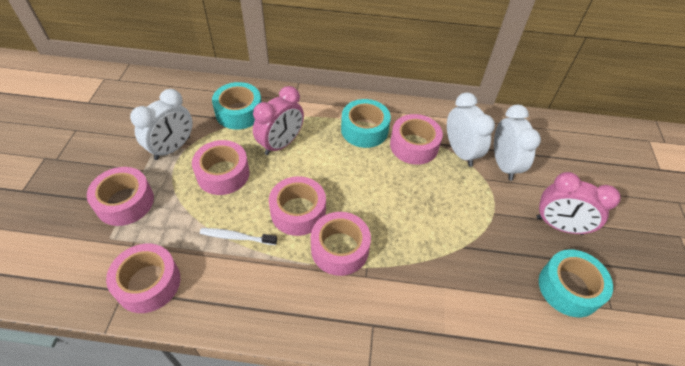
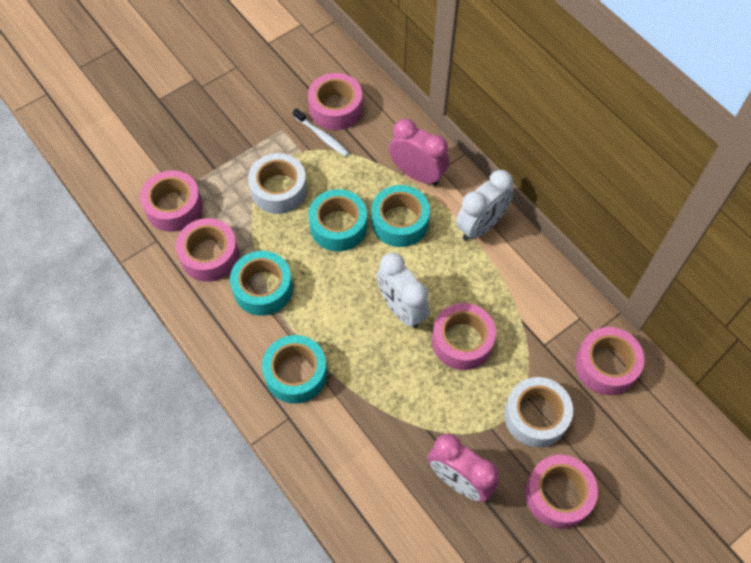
turquoise tape: [212,82,261,130] [341,99,391,148] [539,249,613,317] = 3 -> [230,251,293,316] [262,335,327,404] [309,189,367,252] [372,185,430,247] = 4
white clock: [130,89,193,160] [447,93,495,167] [494,105,541,181] = 3 -> [376,252,430,328] [456,170,513,241] = 2
white tape: none = 0 -> [248,153,307,214] [504,377,573,447] = 2

